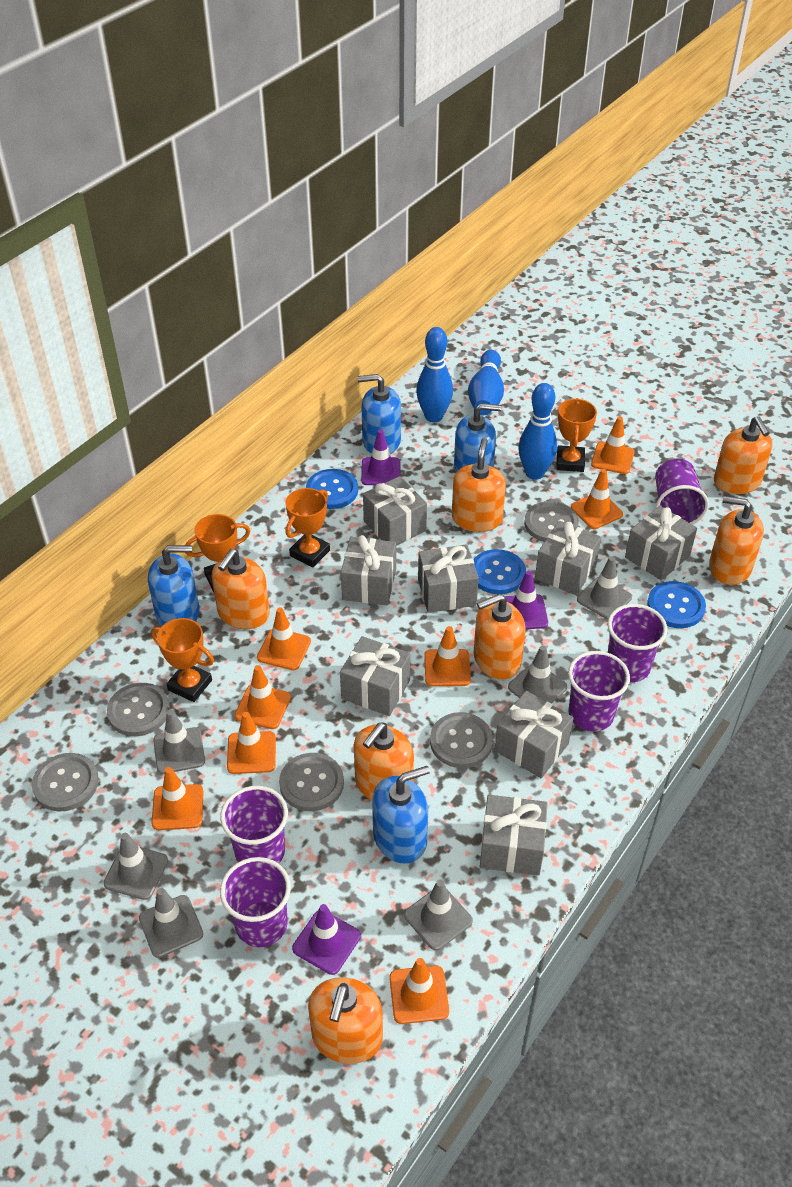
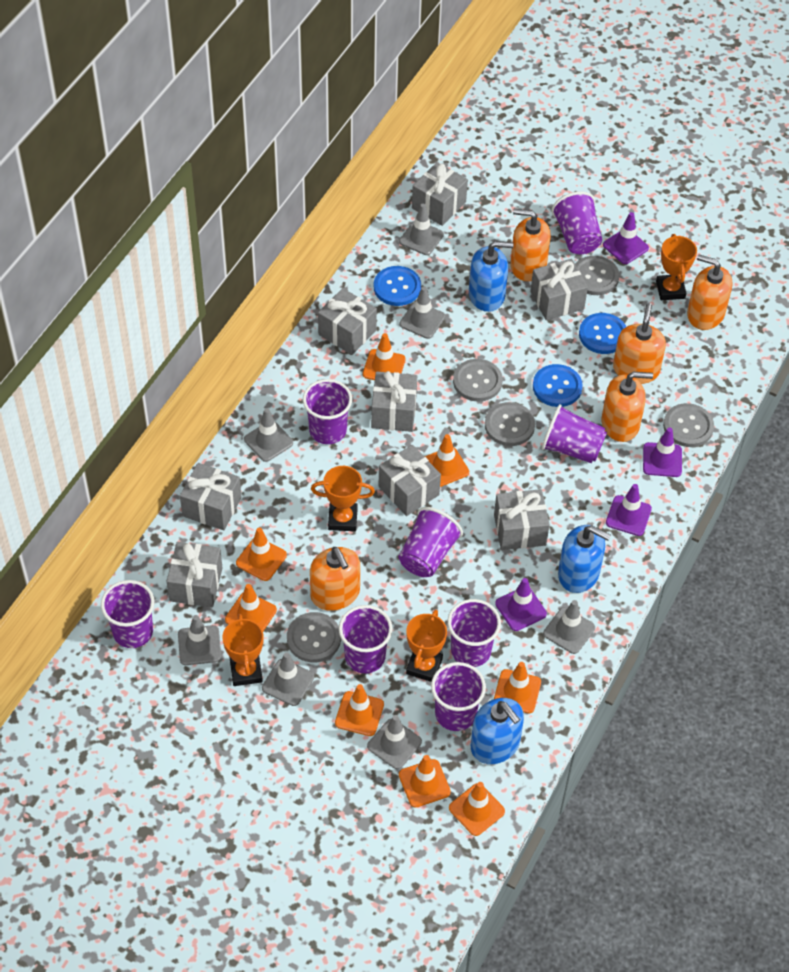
blue bowling pin: [416,327,453,422] [468,350,504,415] [518,383,557,480] = 3 -> none = 0
blue soap dispenser: [148,545,200,626] [358,374,401,454] [372,766,430,864] [454,403,501,474] = 4 -> [469,241,514,312] [471,698,524,764] [558,525,611,593] = 3
grey traffic cone: [104,833,168,900] [139,888,203,958] [153,710,205,774] [404,880,473,950] [508,645,567,704] [577,556,632,620] = 6 -> [178,615,221,665] [244,408,293,462] [262,653,314,706] [367,715,422,769] [399,204,444,255] [400,286,445,339] [543,600,595,654] = 7
orange soap dispenser: [212,549,270,629] [308,977,383,1064] [354,722,414,801] [452,438,506,532] [474,594,525,680] [709,496,764,585] [714,416,773,494] = 7 -> [310,547,360,611] [510,209,551,281] [601,372,653,442] [613,303,666,384] [687,255,732,330] = 5
purple cup: [220,786,288,864] [220,857,291,947] [568,651,630,732] [607,604,667,682] [655,459,709,525] = 5 -> [101,580,155,648] [303,379,352,444] [339,605,393,673] [399,507,463,577] [431,662,486,731] [447,599,501,667] [541,404,607,463] [551,192,602,254] = 8
purple traffic cone: [292,904,361,975] [361,430,401,485] [505,570,548,630] = 3 -> [495,578,547,631] [603,212,649,264] [606,484,652,536] [643,427,682,477] = 4

